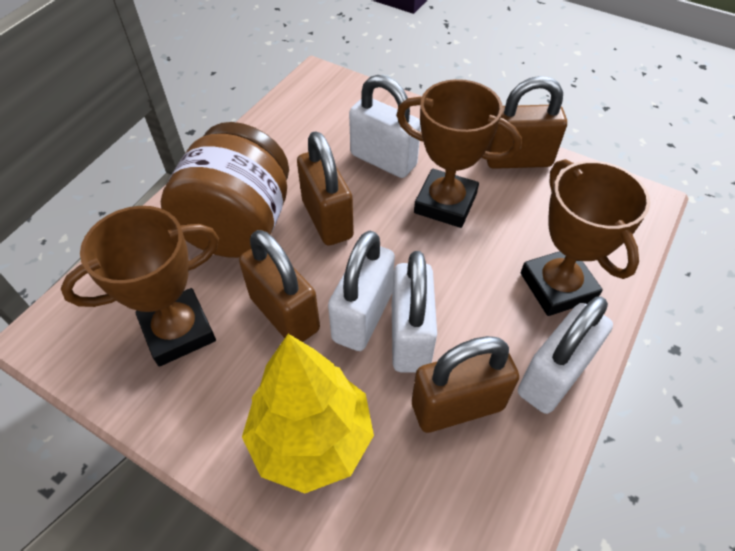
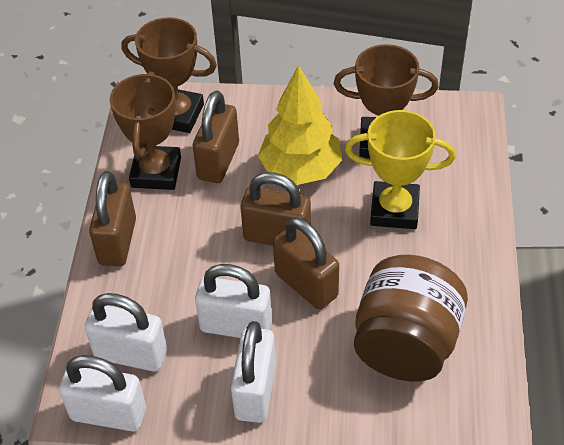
yellow trophy: none = 0 -> [345,110,456,229] = 1

